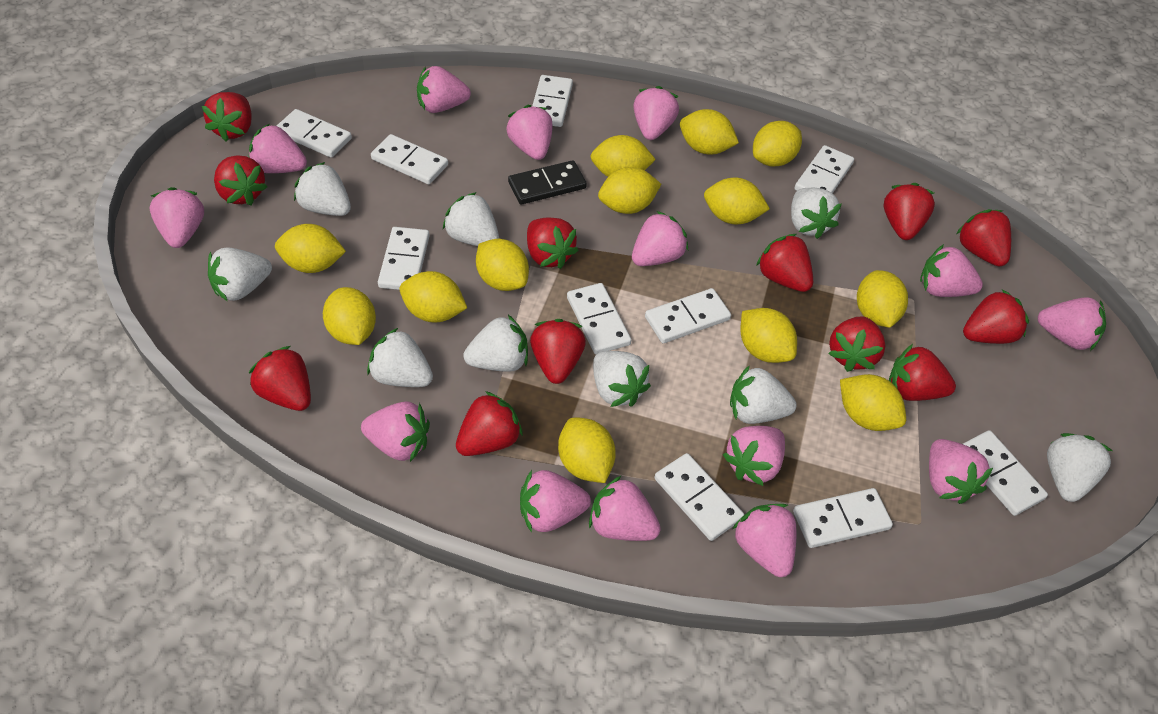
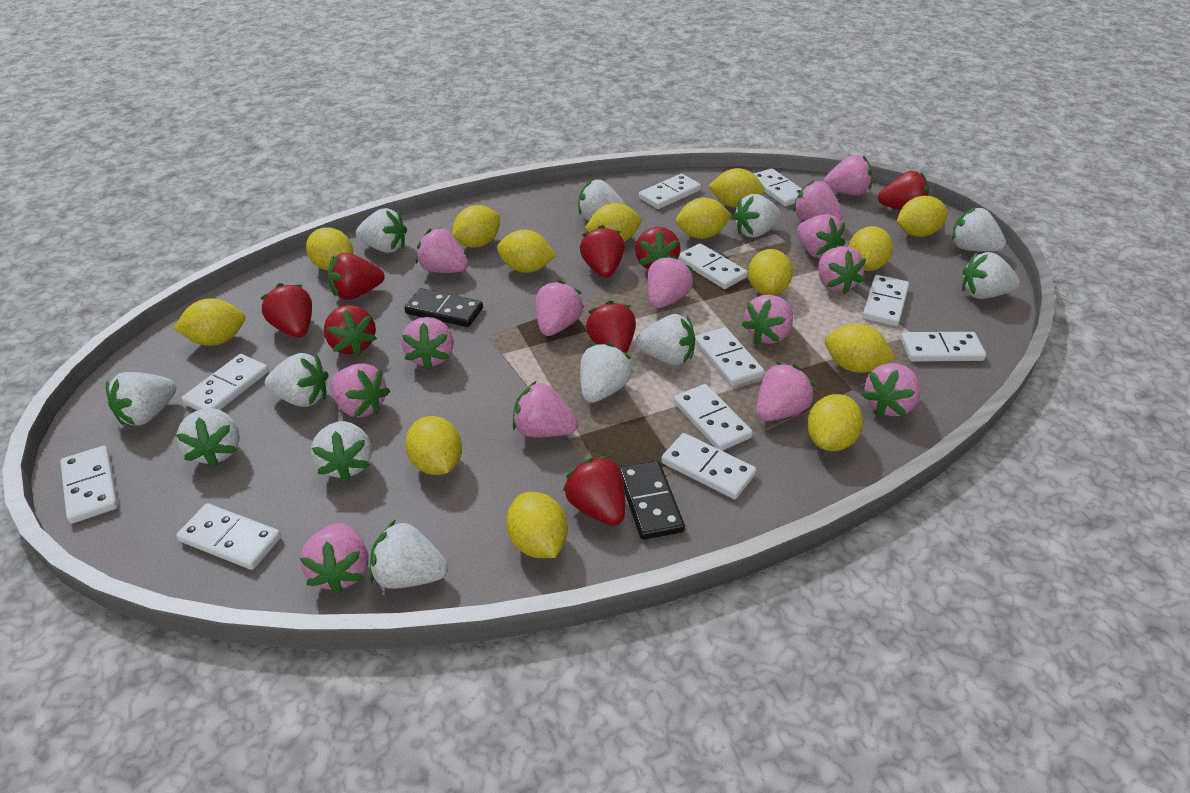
black domino: [508,160,587,205] = 1 -> [404,288,483,327] [620,461,685,540] = 2
red strawberry: [202,92,252,142] [214,155,267,205] [249,346,311,411] [456,391,523,456] [527,218,578,269] [530,319,586,384] [756,234,813,292] [828,316,886,372] [884,183,935,240] [889,344,956,401] [956,209,1011,267] [963,289,1029,344] = 12 -> [260,283,312,337] [324,305,377,356] [328,252,384,300] [563,456,625,526] [580,225,625,278] [586,300,636,353] [635,227,681,270] [878,171,929,210] = 8
white domino: [277,109,352,158] [371,134,448,184] [378,227,430,290] [532,75,573,127] [567,283,631,354] [645,288,731,343] [654,453,744,541] [793,488,893,548] [794,145,854,193] [963,430,1048,516] = 10 -> [60,446,118,523] [176,503,281,570] [182,354,269,411] [639,174,701,209] [661,433,756,499] [674,384,753,451] [678,243,748,289] [695,327,764,386] [754,168,802,206] [862,275,909,326] [901,332,986,362] = 11
white strawberry: [208,247,272,302] [294,162,351,216] [367,328,433,387] [443,192,499,246] [463,315,528,372] [593,351,651,407] [730,365,797,424] [791,188,842,239] [1047,433,1112,502] = 9 -> [106,372,177,425] [176,408,240,467] [265,353,329,407] [311,421,372,482] [356,208,407,253] [370,520,448,589] [578,179,626,221] [580,343,633,403] [636,314,695,365] [733,194,782,237] [952,207,1006,252] [962,252,1020,299] = 12
yellow lemon: [275,224,346,273] [323,287,376,345] [399,271,467,323] [476,239,529,291] [558,417,616,483] [590,135,656,177] [598,167,661,214] [680,109,739,154] [704,178,770,224] [740,308,797,363] [753,121,802,167] [840,374,906,431] [857,270,908,328] = 13 -> [174,298,245,346] [306,228,353,271] [405,416,462,475] [452,205,500,248] [497,230,556,273] [506,492,568,558] [585,203,641,242] [676,198,732,239] [709,168,765,208] [748,249,793,295] [807,394,863,451] [825,324,895,373] [849,226,893,271] [897,196,948,237] = 14

